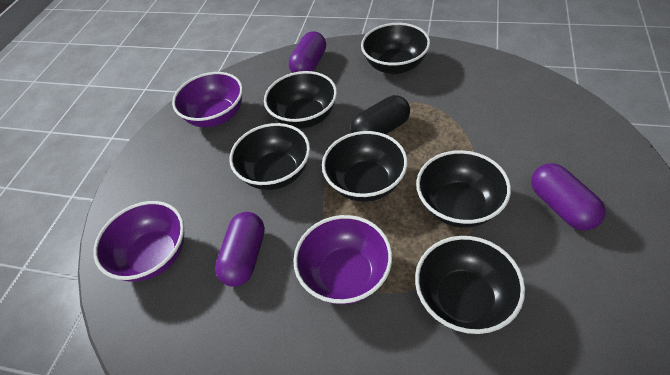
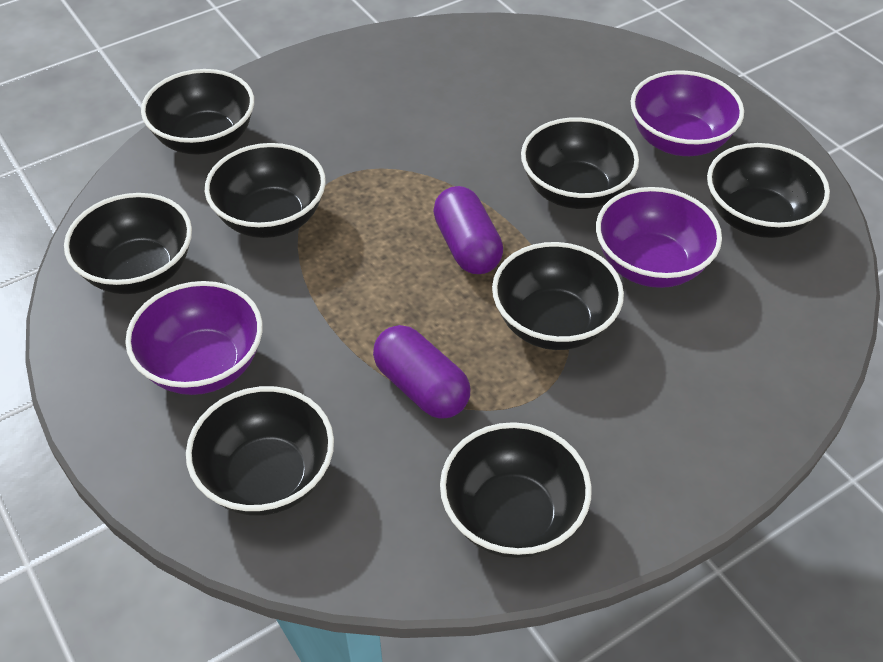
black bowl: [229,123,310,190] [264,71,337,129] [322,131,408,202] [361,23,430,74] [415,236,525,334] [416,150,511,228] = 6 -> [64,193,192,294] [141,69,254,155] [186,386,334,516] [205,143,326,238] [440,422,592,558] [492,242,624,350] [521,117,639,209] [707,143,830,238] = 8
black capsule: [351,95,410,134] = 1 -> none = 0
purple capsule: [215,212,265,287] [289,31,326,73] [531,163,605,230] = 3 -> [373,325,471,419] [433,186,503,274] = 2

